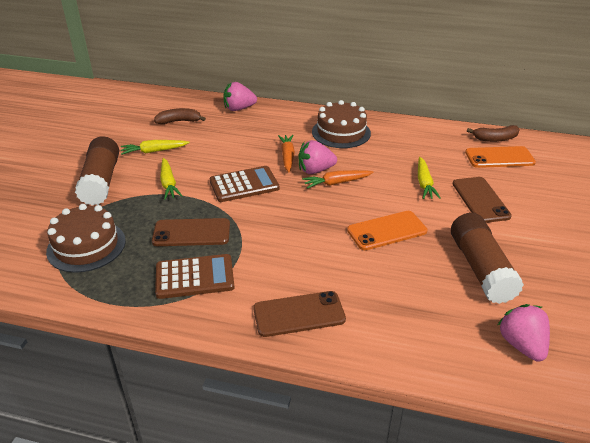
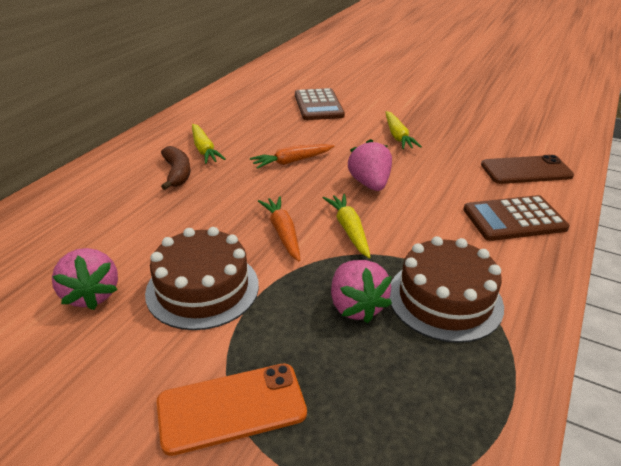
brown banana: [154,108,206,124] [467,125,520,142] = 2 -> [161,146,191,190] = 1
brown glue stick: [75,136,119,206] [451,213,524,304] = 2 -> none = 0
brown phone: [152,218,230,246] [253,291,346,337] [453,177,512,223] = 3 -> [481,155,574,184] = 1
orange phone: [347,211,427,250] [465,146,536,168] = 2 -> [157,363,307,456] = 1

